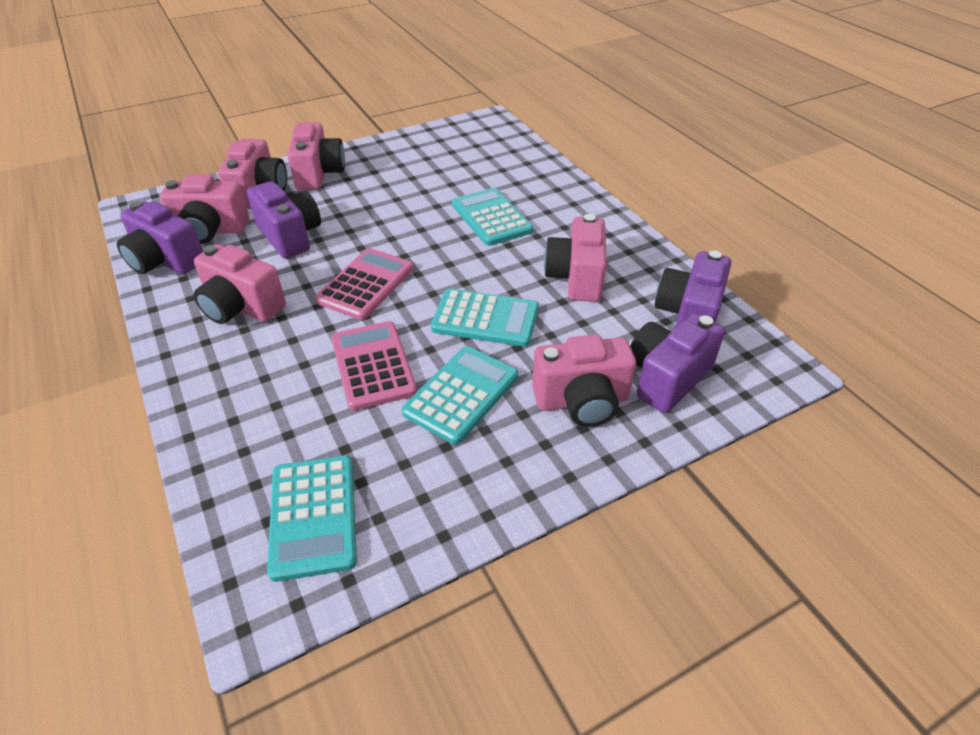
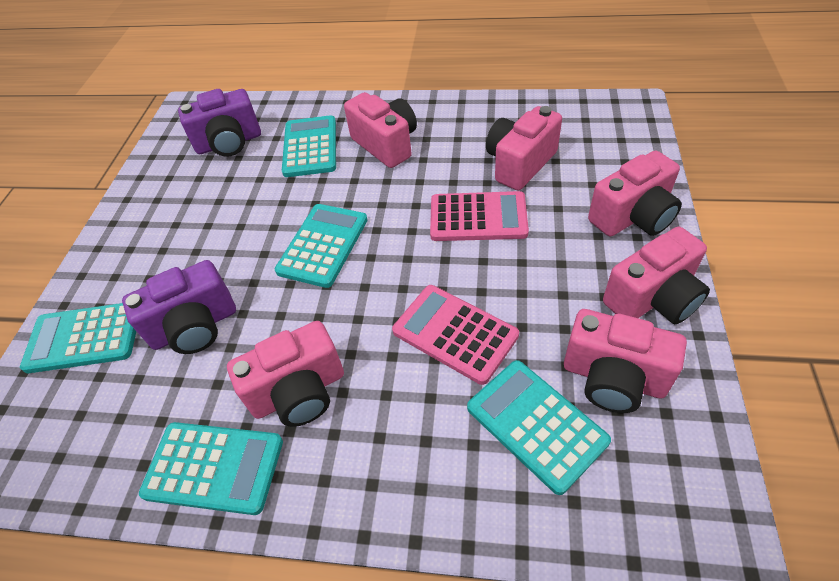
purple camera: [117,201,203,274] [247,181,321,259] [630,314,725,413] [655,250,731,328] = 4 -> [122,260,236,354] [178,89,261,157] = 2
turquoise calculator: [267,455,357,582] [402,346,518,444] [431,289,539,347] [452,188,533,246] = 4 -> [20,303,136,373] [139,422,283,515] [275,204,367,288] [282,115,336,177] [467,360,611,495] = 5

